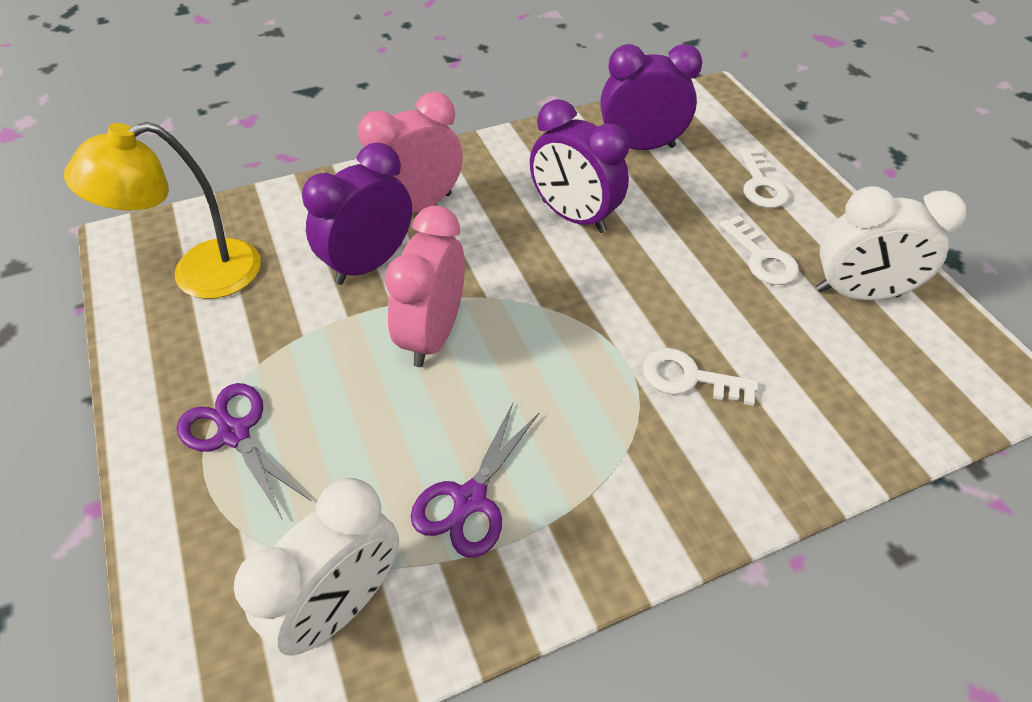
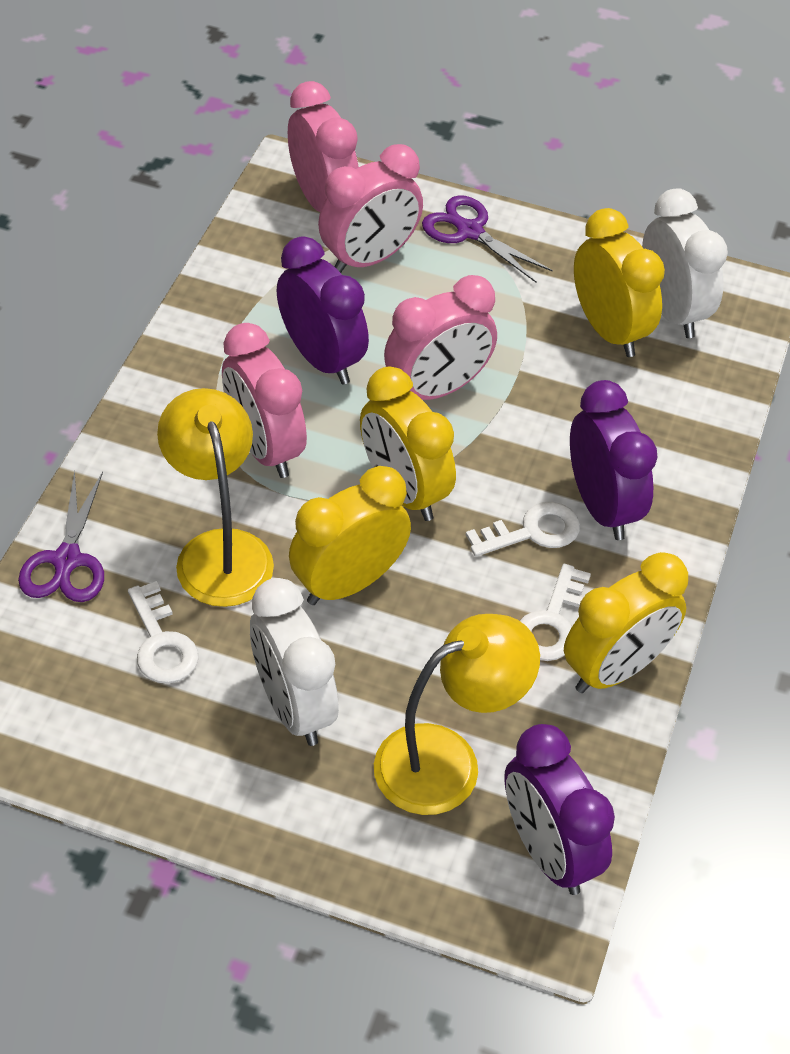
pink clock: [358,92,463,213] [385,206,465,367] = 2 -> [222,323,307,478] [288,81,359,212] [318,144,423,273] [384,275,497,400] = 4
yellow clock: none = 0 -> [289,466,411,605] [360,366,456,521] [564,552,688,693] [574,208,665,357] = 4
yellow lamp: [64,122,261,299] = 1 -> [157,388,274,607] [374,614,540,815] = 2

